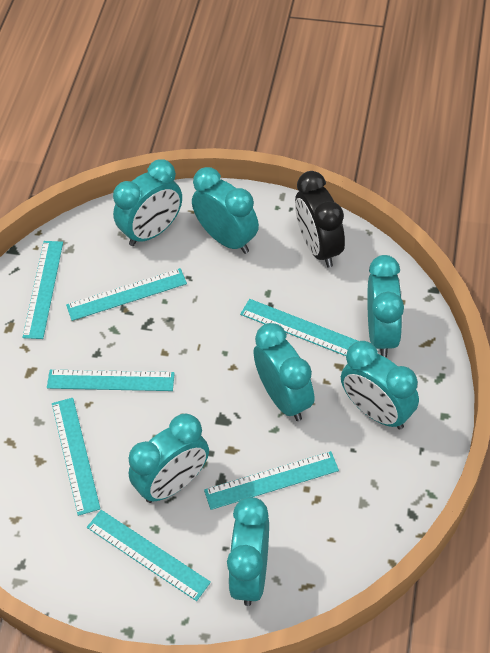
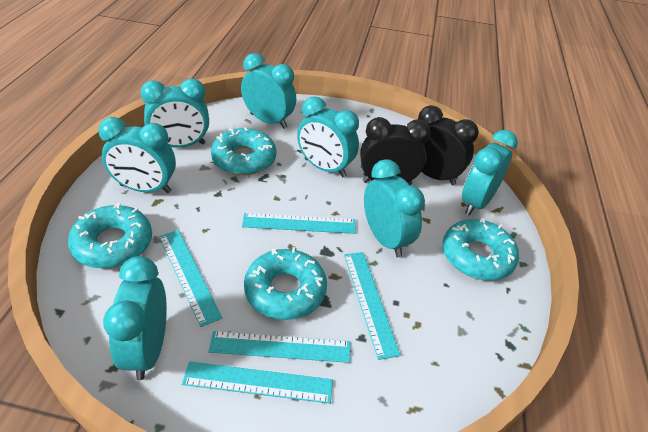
black clock: [295,171,345,268] = 1 -> [360,117,431,185] [418,105,479,185] = 2
turquoise donut: none = 0 -> [68,203,152,269] [211,127,276,175] [244,247,327,320] [442,218,519,281] = 4
turquoise ruler: [22,241,63,339] [47,370,175,391] [52,398,101,516] [66,268,187,321] [87,510,211,601] [204,451,339,510] [240,299,358,356] = 7 -> [159,230,222,327] [182,361,333,404] [208,331,350,363] [242,213,356,234] [344,252,401,360] = 5

